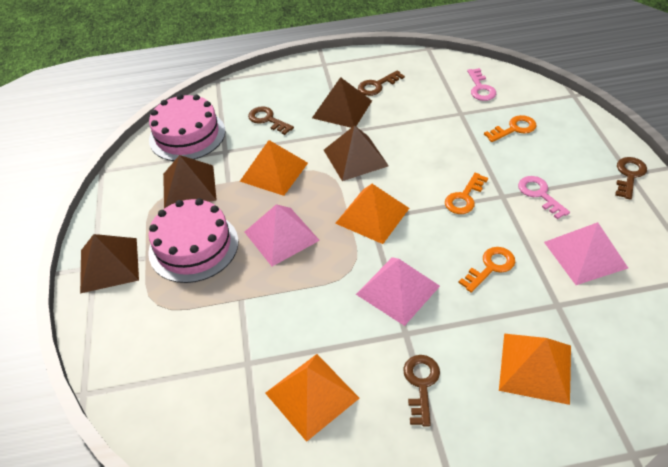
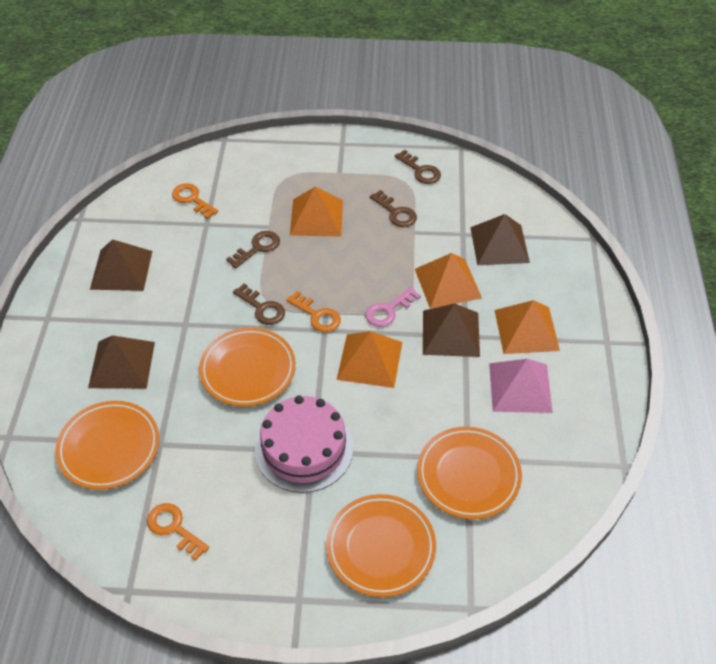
orange plate: none = 0 -> [55,401,159,490] [199,328,296,406] [326,494,436,597] [417,427,522,519] = 4
pink cake: [148,198,238,283] [149,94,225,161] = 2 -> [255,395,354,493] = 1
pink key: [467,68,496,101] [518,176,570,219] = 2 -> [365,287,421,327] = 1
pink pyramid: [245,204,320,266] [356,257,440,326] [544,222,628,285] = 3 -> [489,359,553,413] = 1

